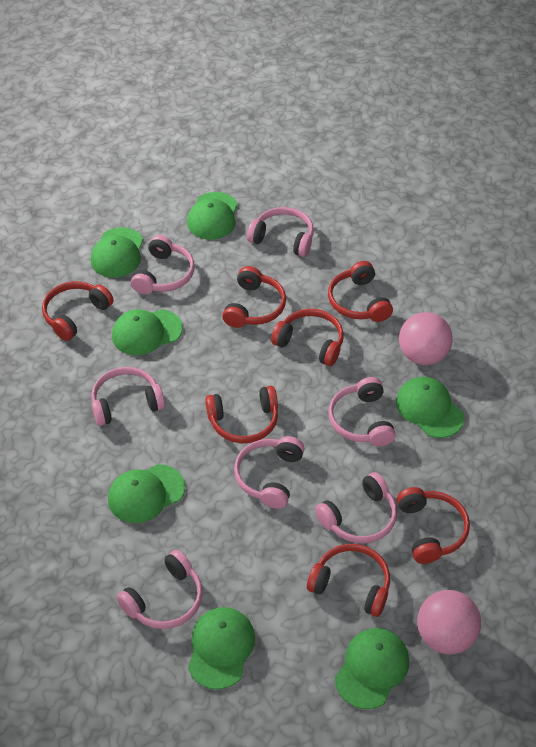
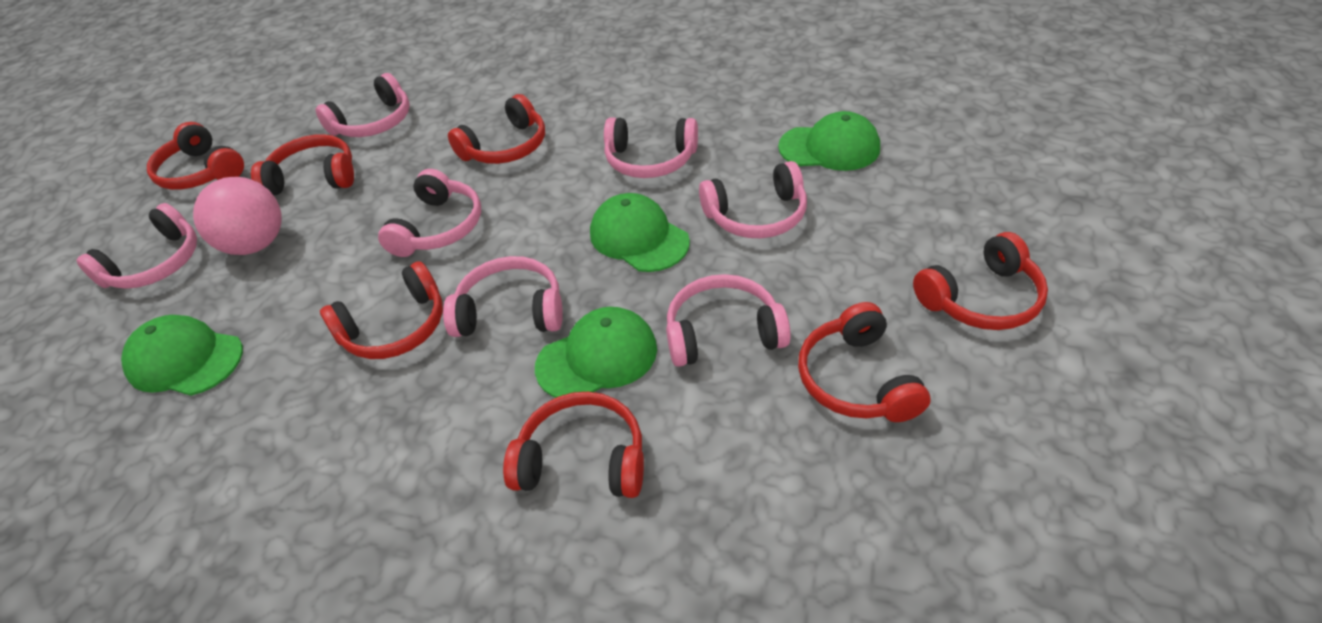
green cap: [91,227,143,278] [108,464,185,523] [112,309,183,355] [187,192,237,240] [188,607,255,690] [335,628,409,709] [396,377,464,438] = 7 -> [121,315,243,396] [535,307,657,398] [590,193,690,272] [778,111,880,171] = 4
pink ball: [399,312,453,365] [417,590,481,655] = 2 -> [193,177,282,255] = 1

